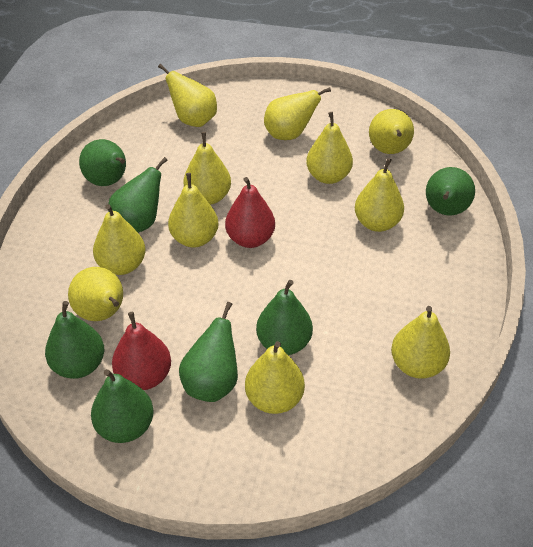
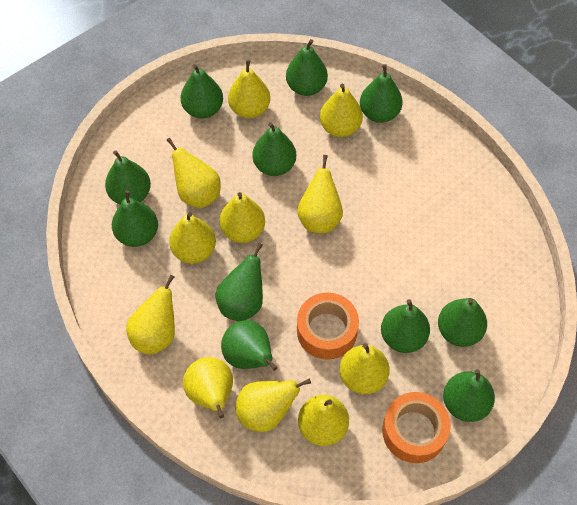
green pear: [45,301,104,379] [79,139,126,186] [91,369,154,443] [108,157,168,233] [179,302,238,402] [256,280,313,355] [426,167,475,216] = 7 -> [105,150,151,205] [112,190,158,247] [181,64,223,119] [216,243,263,321] [221,320,277,371] [252,122,296,176] [286,39,328,96] [360,64,403,123] [381,299,430,353] [438,298,487,347] [443,369,495,422] = 11
orange tape: none = 0 -> [297,293,359,360] [382,392,451,463] = 2
red pear: [112,312,171,390] [225,177,275,248] = 2 -> none = 0

